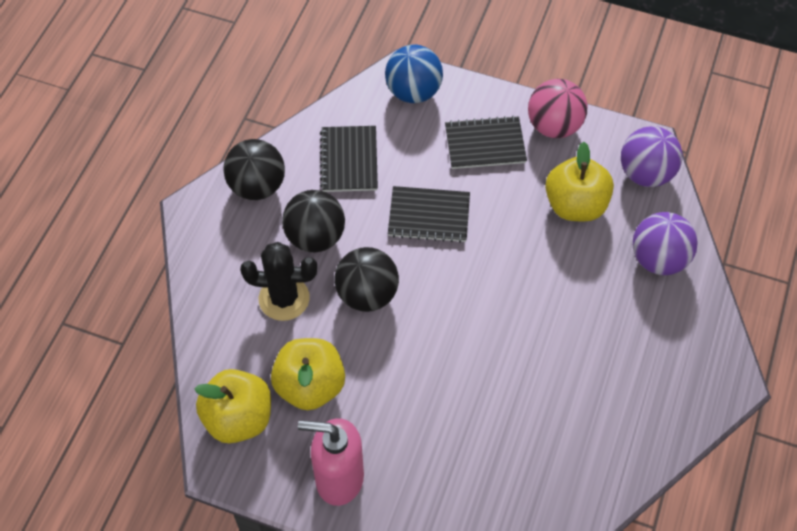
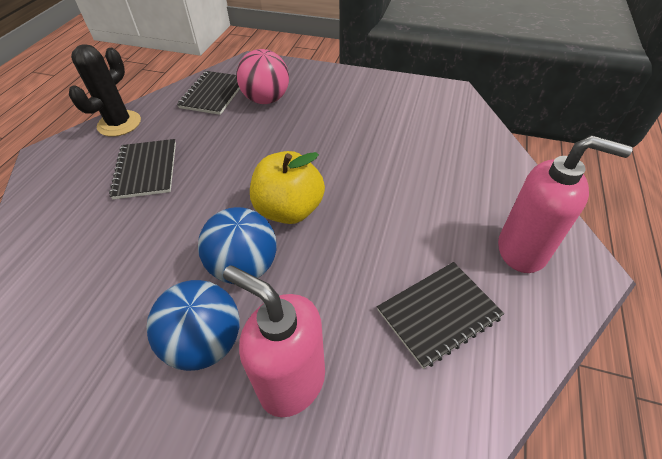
black ball: [223,139,285,200] [282,190,345,252] [334,247,399,312] = 3 -> none = 0
blue ball: [385,45,443,103] = 1 -> [146,280,240,371] [198,207,277,284] = 2
pink soap dispenser: [298,418,364,506] = 1 -> [223,265,325,417] [498,135,633,273] = 2
purple ball: [621,126,683,187] [633,212,698,275] = 2 -> none = 0
yellow apple: [194,369,271,443] [271,338,345,410] [545,142,614,221] = 3 -> [250,151,325,224] = 1

